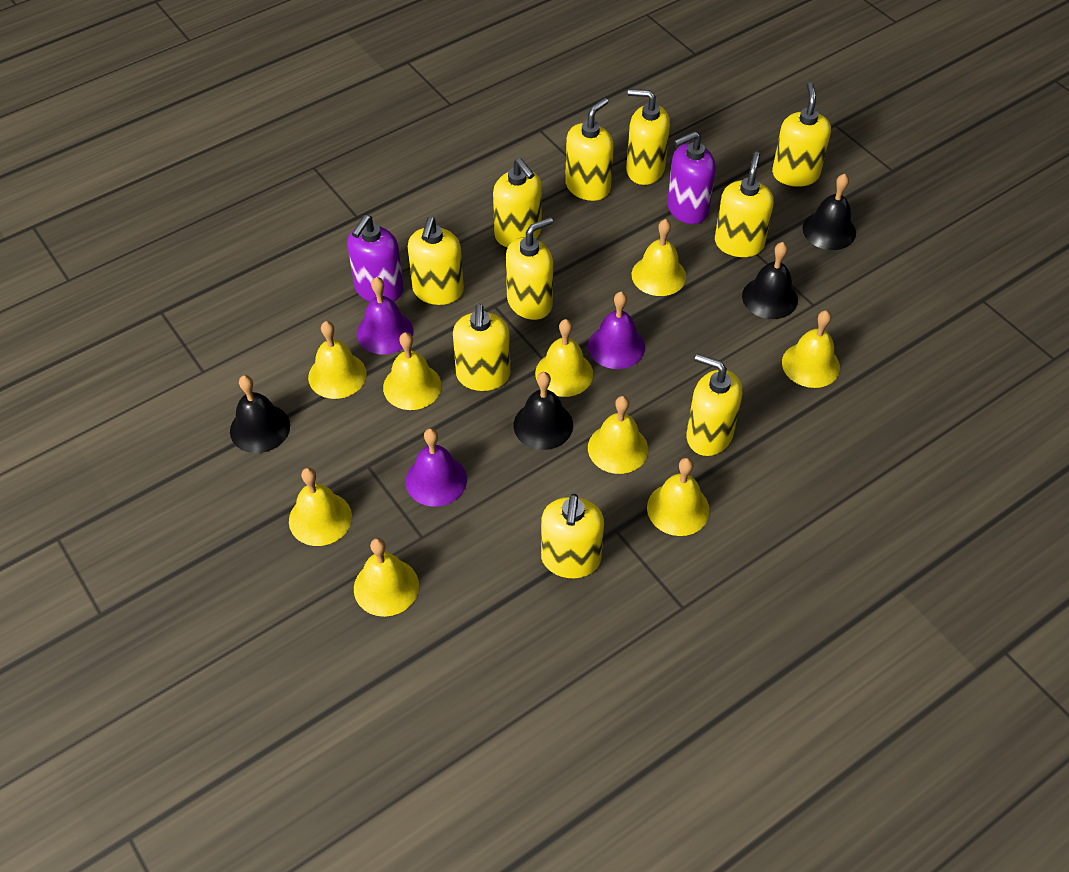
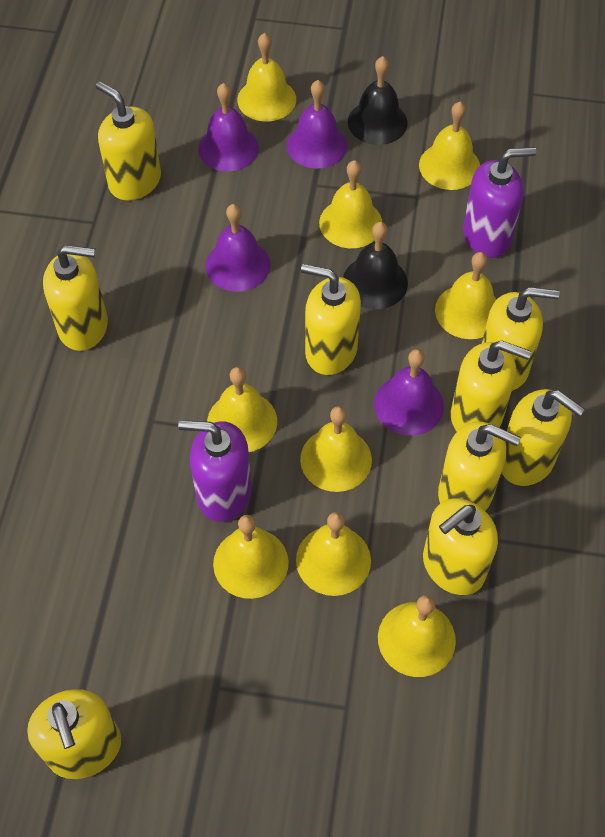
black bell: [230,375,290,453] [514,372,573,450] [742,242,798,319] [802,174,856,250] = 4 -> [343,222,408,309] [348,56,408,145] = 2
purple bell: [357,277,413,354] [405,428,467,507] [588,292,645,369] = 3 -> [198,83,259,172] [206,204,270,292] [287,80,347,169] [374,349,444,436] = 4
yellow soap dispenser: [408,217,464,305] [453,304,510,391] [493,158,542,247] [506,217,553,320] [541,494,604,578] [565,98,614,201] [626,89,670,185] [686,354,742,456] [715,152,774,257] [772,82,831,187] = 10 -> [27,689,121,779] [43,245,108,351] [96,81,161,200] [301,264,361,375] [423,498,498,595] [438,422,521,511] [451,340,531,431] [482,287,559,391] [502,389,585,486] = 9

